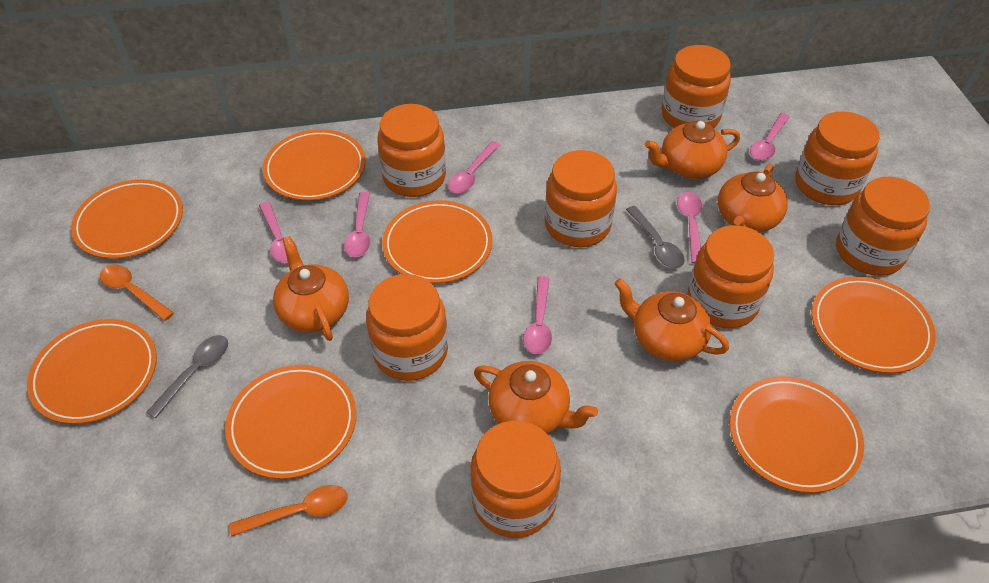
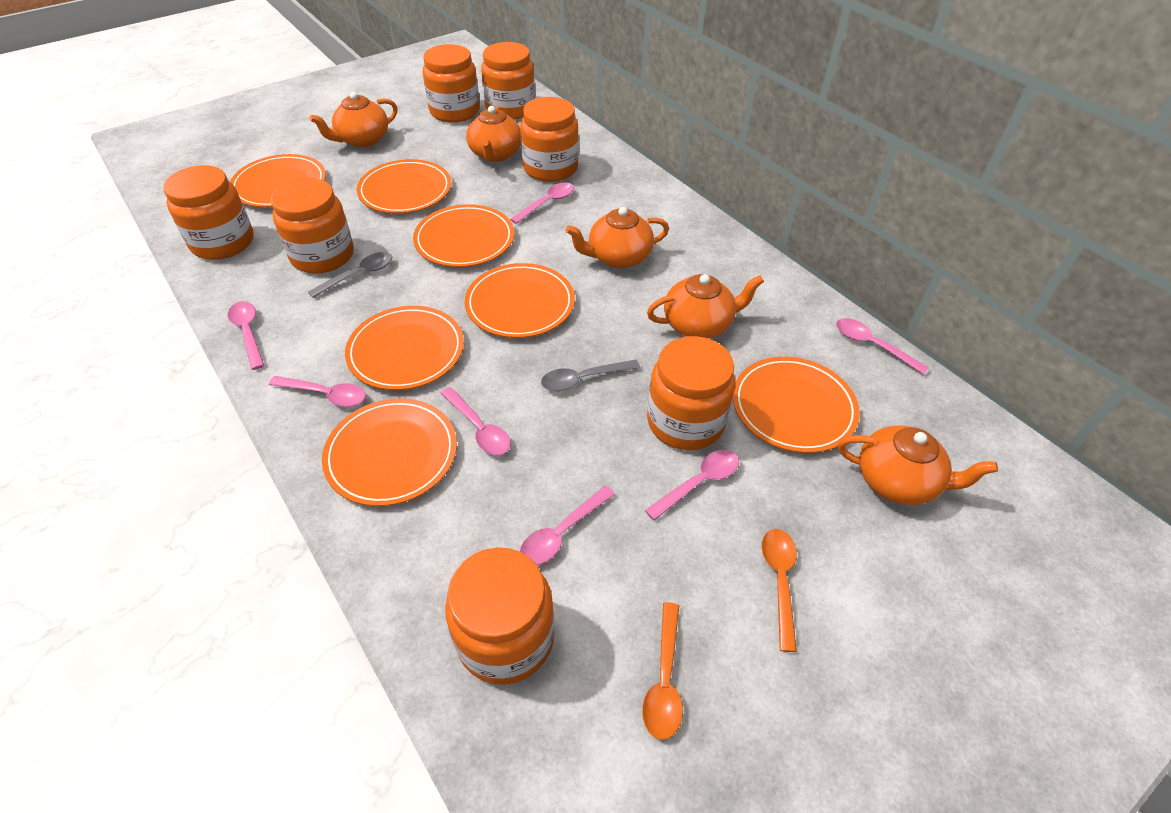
orange jar: [366,274,448,381] [377,104,446,197] [470,420,561,538] [545,150,617,247] [661,45,731,128] [687,225,774,328] [795,111,880,205] [836,177,930,276] = 8 -> [163,165,254,260] [271,178,354,274] [423,44,480,123] [445,547,555,685] [481,42,535,119] [520,97,579,182] [647,336,735,450] = 7
pink spoon: [259,201,298,263] [344,192,370,257] [448,141,500,193] [523,276,552,354] [677,192,702,264] [750,113,790,161] = 6 -> [228,301,264,370] [269,376,366,407] [440,387,510,455] [510,182,574,224] [520,486,615,565] [645,450,739,521] [836,318,929,375] = 7

